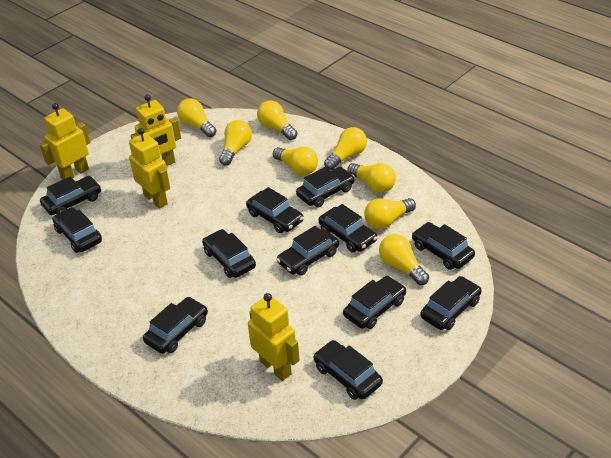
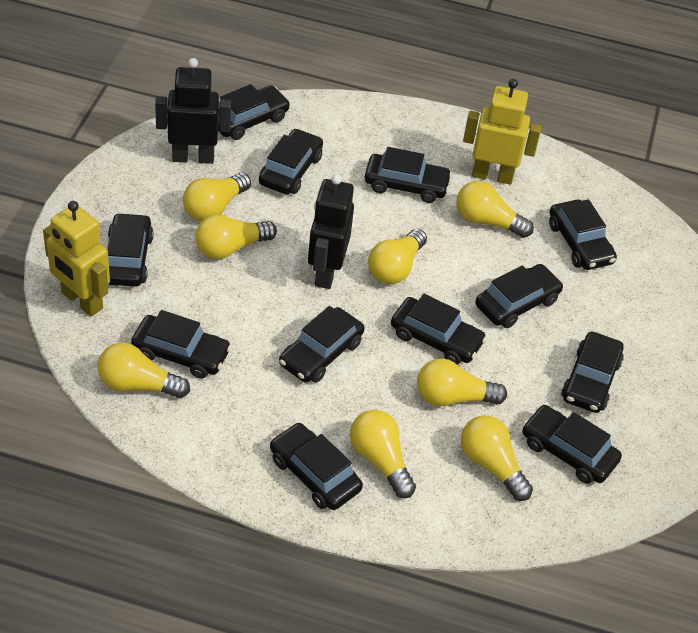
black robot: none = 0 -> [155,58,231,164] [308,174,354,289] = 2
yellow robot: [39,103,90,179] [129,128,170,209] [130,94,181,166] [248,293,299,381] = 4 -> [43,201,110,317] [463,79,541,185] = 2

